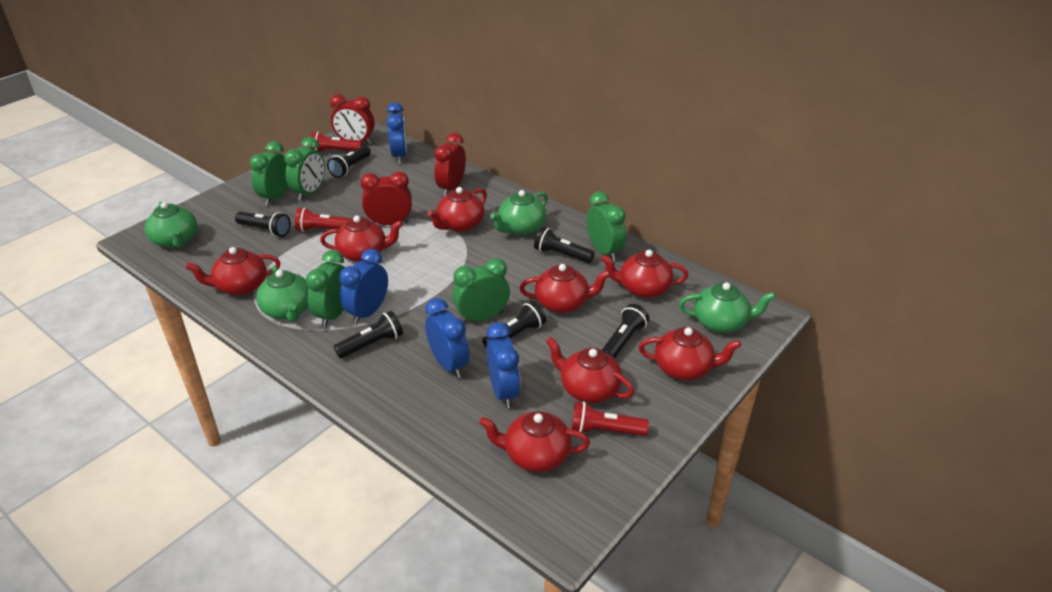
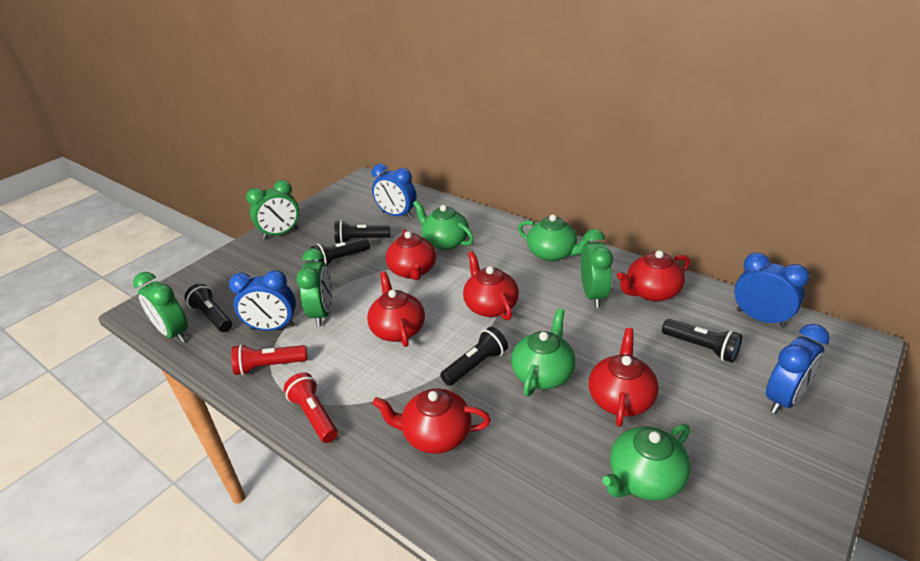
black flashlight: [235,211,291,237] [327,145,371,178] [333,311,403,358] [482,301,546,349] [534,227,595,263] [602,304,649,359] = 6 -> [185,284,232,332] [311,237,370,266] [334,220,390,243] [440,326,508,386] [662,319,742,363] = 5
green clock: [250,141,288,206] [284,137,325,201] [306,250,345,328] [452,258,510,323] [586,191,626,261] = 5 -> [133,272,188,342] [246,180,299,239] [296,248,332,327] [581,229,613,308] = 4
red clock: [330,94,375,144] [360,171,412,225] [434,133,466,196] = 3 -> none = 0
red flashlight: [295,207,351,232] [310,131,362,152] [571,402,649,436] = 3 -> [231,344,307,375] [284,372,338,443] = 2
red teapot: [186,247,280,295] [320,216,403,262] [428,187,487,232] [479,411,590,472] [520,264,610,313] [546,337,634,403] [601,250,688,298] [639,327,741,380] = 8 -> [367,271,425,347] [372,389,491,454] [386,229,436,280] [463,251,519,320] [589,328,659,427] [617,250,690,302] = 6

